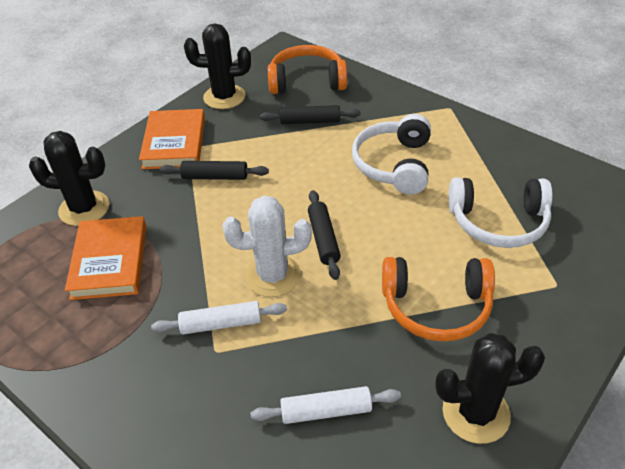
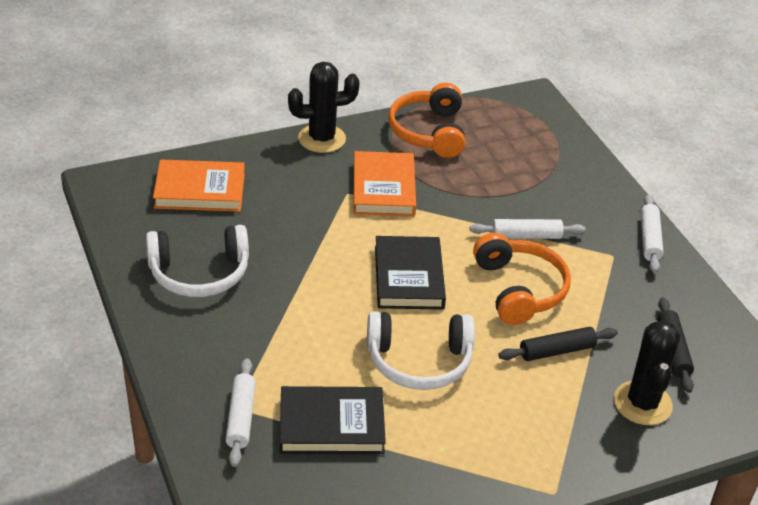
black book: none = 0 -> [280,386,386,454] [375,236,446,310] = 2
black cactus: [29,131,110,226] [184,23,251,109] [435,333,545,444] = 3 -> [288,62,360,153] [614,321,680,425] = 2
black rolling pin: [159,161,269,180] [260,105,360,124] [308,190,341,280] = 3 -> [498,327,618,361] [658,297,694,393] = 2
white cactus: [222,196,312,297] = 1 -> none = 0
white rolling pin: [151,301,287,334] [250,386,401,424] = 2 -> [225,358,256,467] [470,219,586,239] [640,194,664,273] = 3

